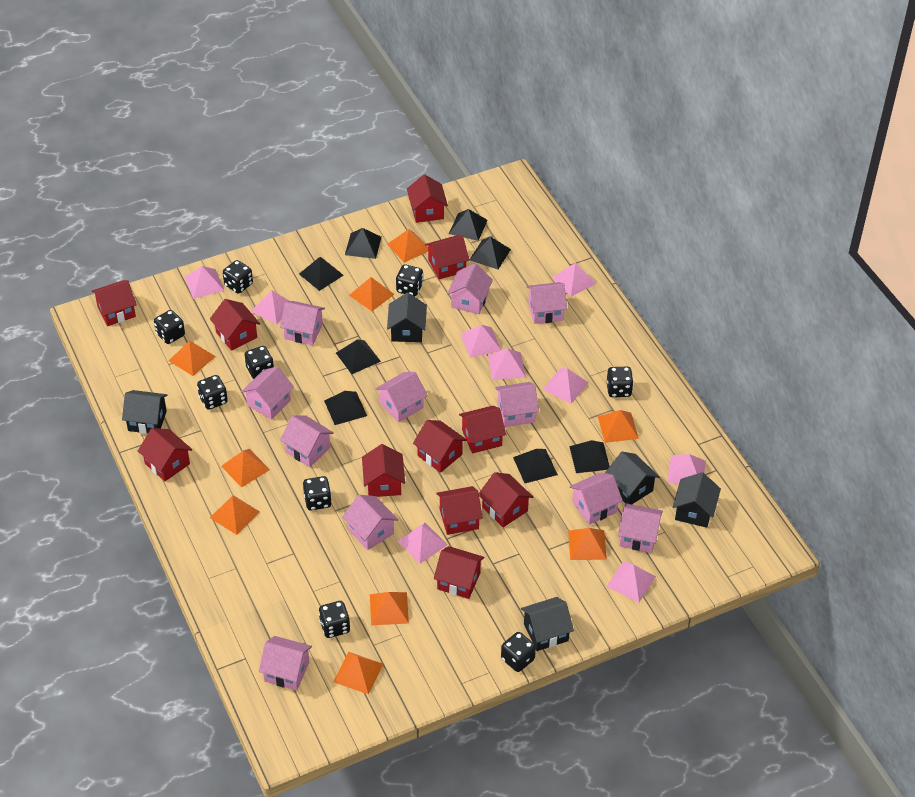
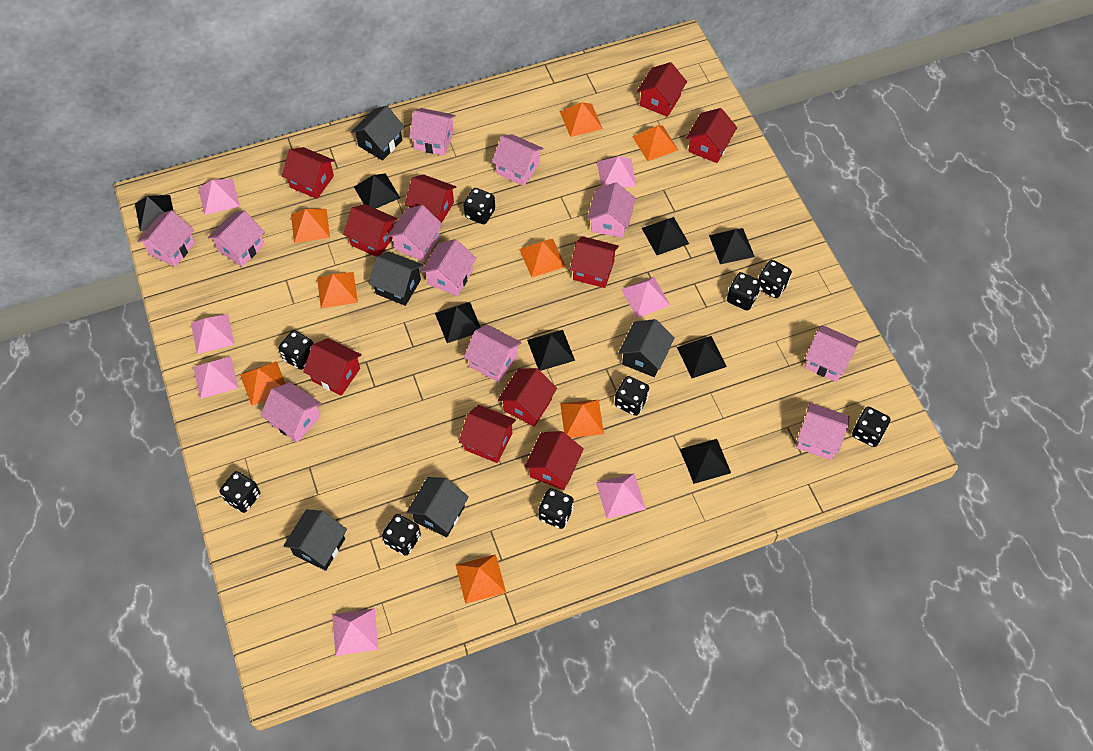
orange pyramid: [169,341,216,376] [210,495,260,535] [221,449,270,488] [333,652,383,694] [349,277,395,311] [370,592,409,625] [387,229,428,263] [568,528,607,560] [598,410,639,443] = 9 -> [240,361,286,406] [291,209,330,243] [317,272,358,309] [456,554,506,604] [519,239,566,277] [560,102,603,137] [560,400,604,438] [632,125,678,161] = 8
pink pyramid: [184,266,224,299] [251,290,289,325] [397,523,448,563] [460,325,502,358] [488,348,526,380] [543,368,589,404] [552,263,596,297] [606,561,656,602] [667,454,706,484] = 9 -> [191,314,235,354] [193,356,238,399] [198,179,240,215] [332,608,379,656] [596,473,646,519] [597,156,636,188] [621,277,670,318] = 7
red house: [92,280,137,326] [138,428,192,481] [210,299,260,351] [362,444,405,497] [407,174,448,223] [413,420,467,473] [425,236,469,279] [434,546,484,599] [436,486,483,535] [459,406,506,453] [479,472,533,527] = 11 -> [282,147,335,199] [303,338,362,396] [343,204,398,257] [405,174,456,223] [459,405,516,463] [498,368,557,427] [524,431,584,490] [570,236,619,288] [637,62,687,117] [686,108,737,163] = 10

